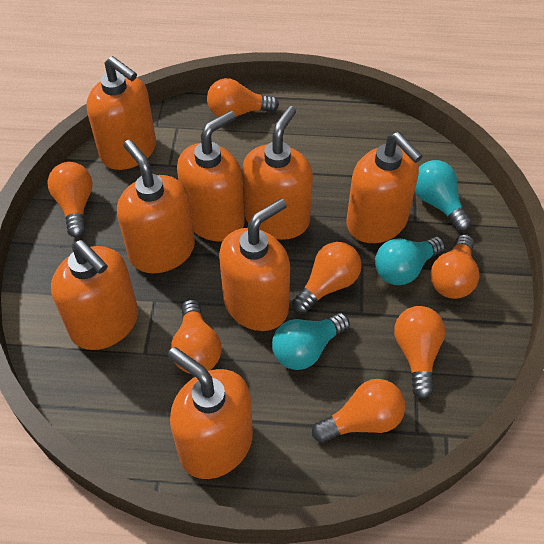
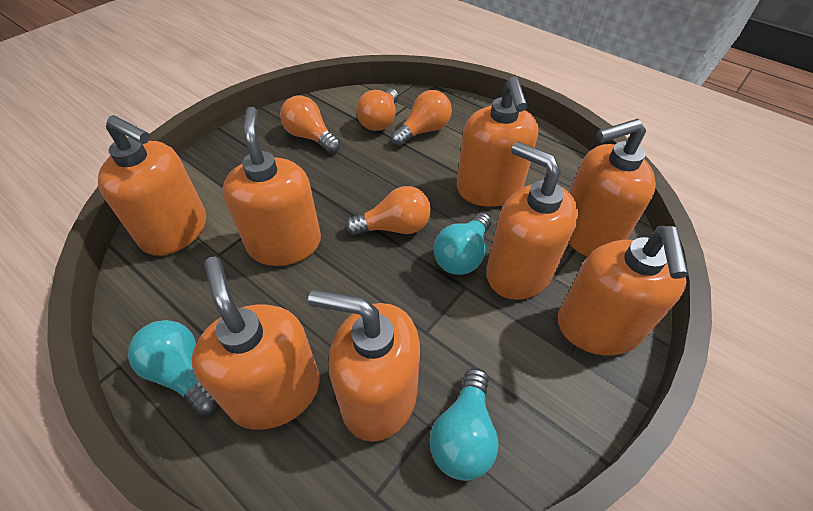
orange light bulb: [47,162,93,238] [170,299,222,374] [207,78,279,117] [292,242,362,314] [312,379,405,443] [394,306,445,399] [430,234,479,299] = 7 -> [280,96,341,153] [345,186,431,236] [356,89,398,131] [391,90,452,146] = 4

